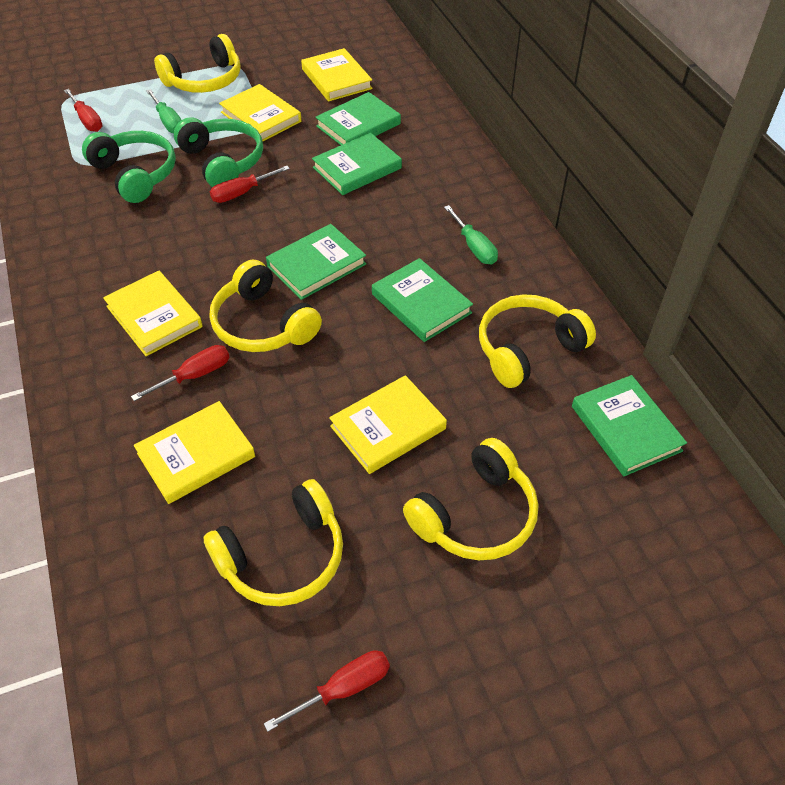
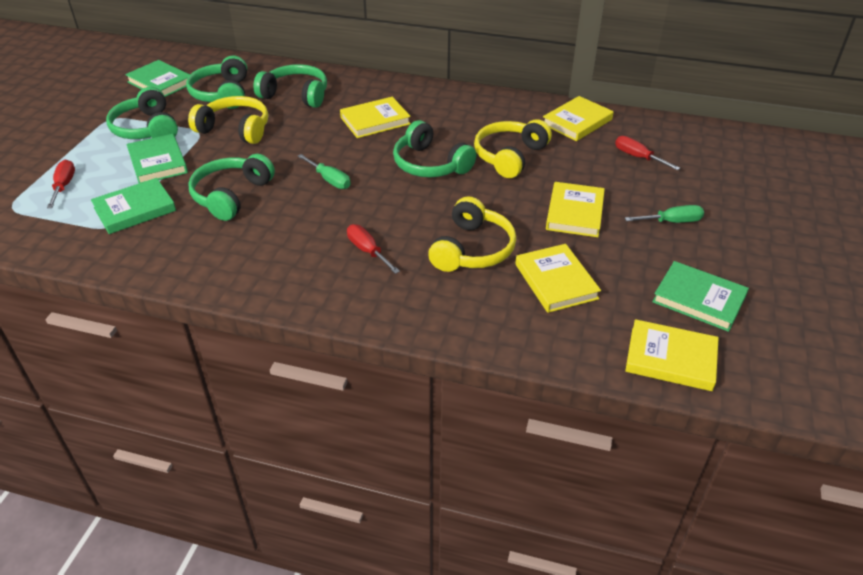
green book: [266,224,366,300] [312,133,402,195] [315,92,401,145] [372,258,473,342] [572,375,687,476] = 5 -> [91,178,176,234] [125,60,190,97] [127,134,188,183] [652,261,749,332] = 4
green headphones: [82,131,176,203] [174,117,263,187] = 2 -> [106,87,178,139] [186,55,247,109] [188,154,275,221] [253,64,327,108] [393,120,476,177] = 5
red screwdriver: [64,89,103,132] [131,345,229,401] [210,166,290,203] [264,650,390,732] = 4 -> [47,160,75,208] [347,224,400,274] [615,136,680,170] = 3
yellow headphones: [154,34,241,93] [203,479,343,606] [209,260,322,352] [403,438,538,560] [479,294,596,388] = 5 -> [188,96,268,144] [428,197,516,272] [474,119,552,178] = 3

